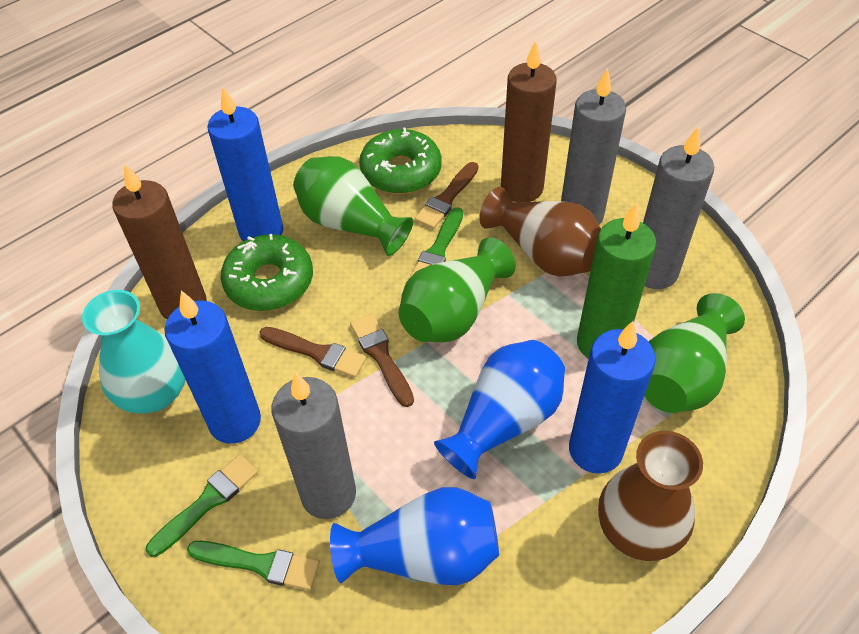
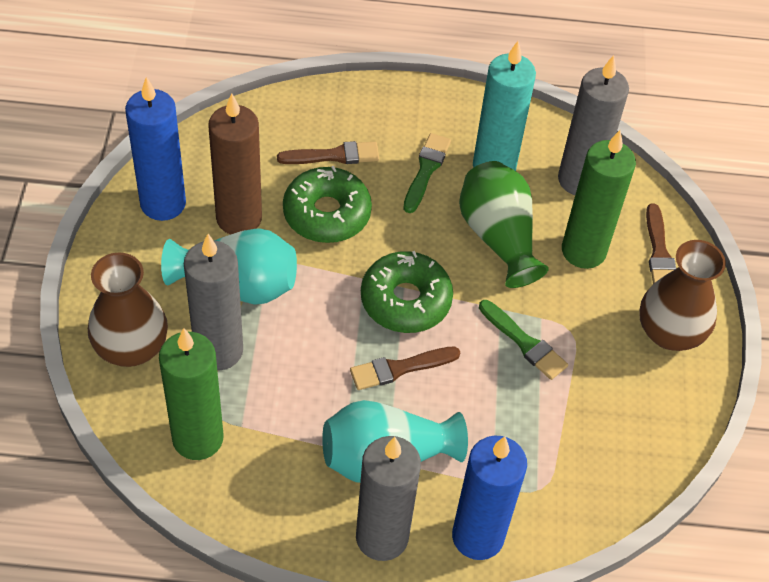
blue candle: [164,290,261,444] [207,87,283,241] [569,321,656,474] = 3 -> [125,77,186,221] [452,436,527,560] = 2
blue vase: [330,487,499,585] [434,340,565,479] = 2 -> none = 0
brown candle: [112,164,207,319] [501,40,557,202] = 2 -> [208,93,262,235] = 1
green brush: [146,454,258,557] [187,541,320,590] [410,207,463,277] = 3 -> [403,133,451,213] [479,300,568,380] = 2
green candle: [577,203,656,359] = 1 -> [159,328,224,460] [562,130,636,269] = 2
green vase: [293,156,413,256] [399,237,516,342] [644,293,745,413] = 3 -> [459,161,549,288] = 1
turquoise candle: none = 0 -> [473,41,536,171] = 1
turquoise vase: [82,290,186,414] = 1 -> [161,228,297,305] [322,400,468,483] = 2

